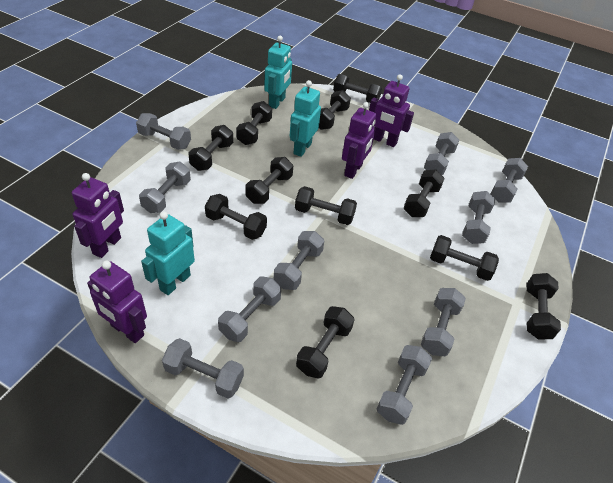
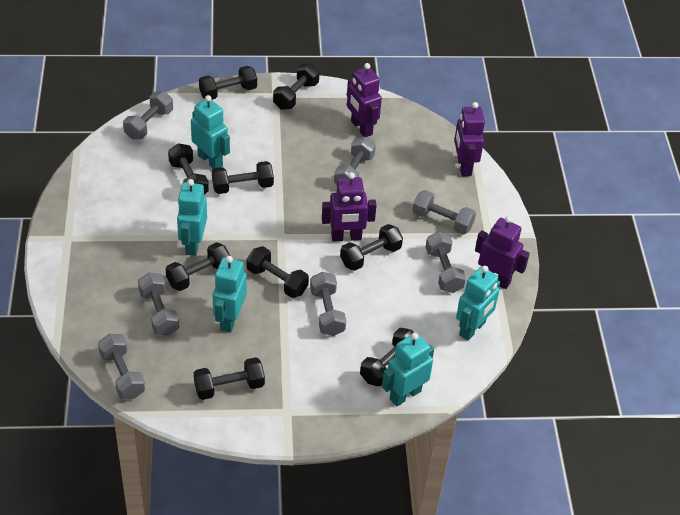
black dumbbell: [189,125,233,171] [205,194,267,240] [236,101,272,145] [245,157,293,204] [295,186,357,225] [296,306,355,379] [319,90,351,130] [333,74,382,103] [404,170,445,217] [430,235,499,281] [527,273,561,340] = 11 -> [166,242,230,291] [168,143,209,194] [194,357,265,400] [199,66,257,100] [212,161,274,194] [247,246,309,298] [273,63,320,109] [340,224,403,271] [360,328,414,386] = 9
grey dumbbell: [136,113,191,150] [139,162,191,213] [162,338,244,398] [218,277,281,342] [274,231,324,290] [377,345,432,425] [421,288,466,356] [424,132,459,175] [462,191,495,244] [491,158,528,203] = 10 -> [98,334,145,399] [123,91,173,139] [138,272,179,336] [310,272,346,336] [334,137,376,184] [412,190,476,234] [426,231,466,293] = 7
turquoise robot: [141,212,195,295] [264,36,292,109] [290,80,321,157] = 3 -> [177,179,207,256] [191,95,230,169] [213,256,247,333] [382,333,434,406] [456,266,500,341] = 5

